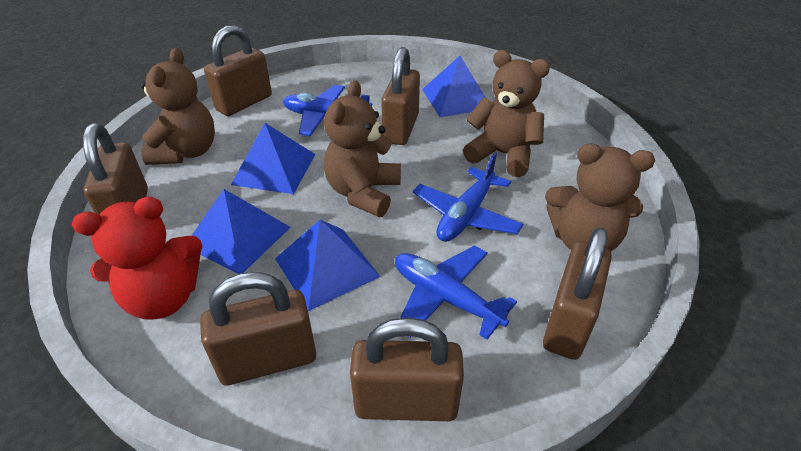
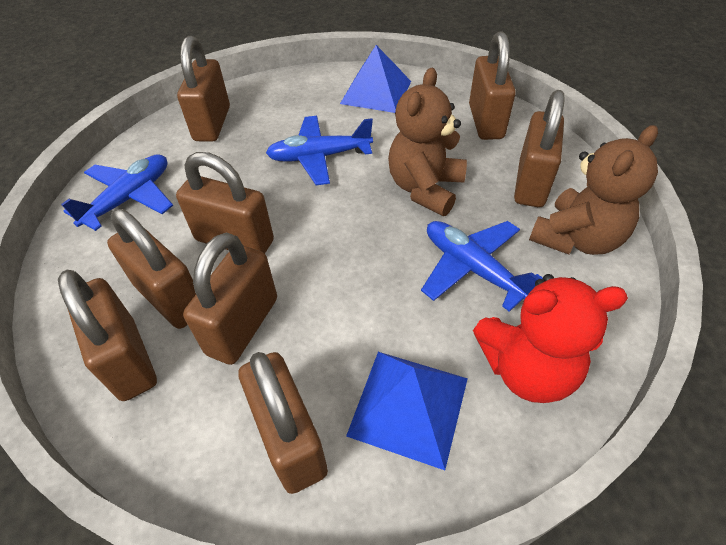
blue pyramid: [191,189,290,274] [231,123,316,194] [275,220,380,311] [422,56,486,117] = 4 -> [340,45,411,113] [346,352,468,470] = 2
brown padlock: [83,123,148,215] [200,272,316,385] [204,25,272,116] [350,317,464,421] [381,47,420,145] [543,227,612,360] = 6 -> [58,270,157,401] [107,209,196,329] [176,152,274,254] [177,36,230,142] [183,232,277,365] [239,352,328,494] [469,31,516,140] [514,90,565,207] = 8
brown teddy bear: [141,48,215,165] [324,80,401,217] [463,50,550,177] [545,144,655,251] = 4 -> [388,68,467,216] [529,125,658,255] = 2

